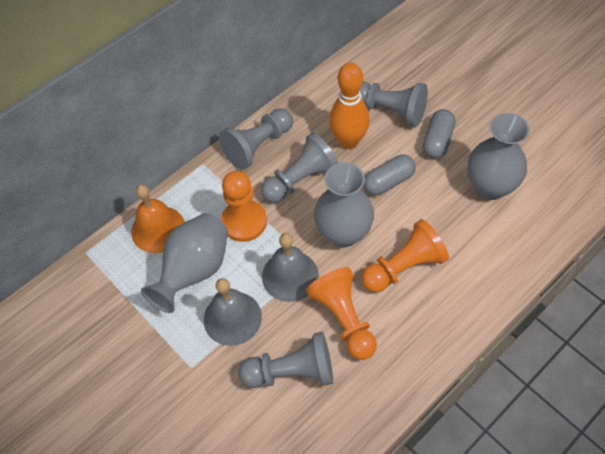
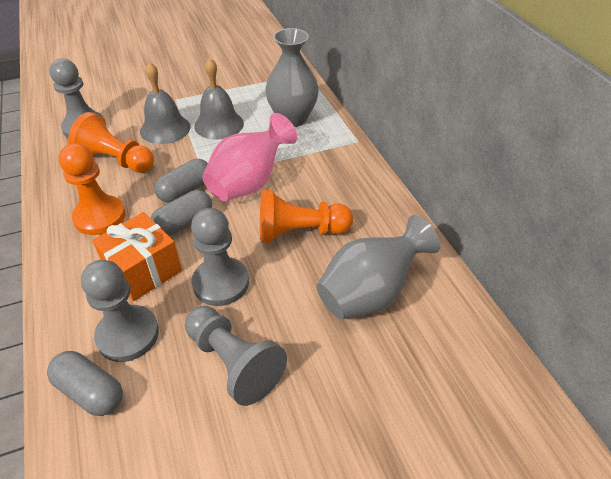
grey capsule: [363,155,416,196] [423,109,456,158] = 2 -> [47,351,123,416] [151,190,212,236] [154,159,208,203] = 3
grey vase: [141,213,228,313] [314,162,374,247] [467,113,530,200] = 3 -> [265,28,319,127] [317,215,440,319] = 2
orange bell: [131,185,185,253] = 1 -> none = 0
orange bowling pin: [329,63,370,149] = 1 -> none = 0
orange gift: none = 0 -> [92,212,182,301] = 1
pink vase: none = 0 -> [202,113,297,201] = 1

